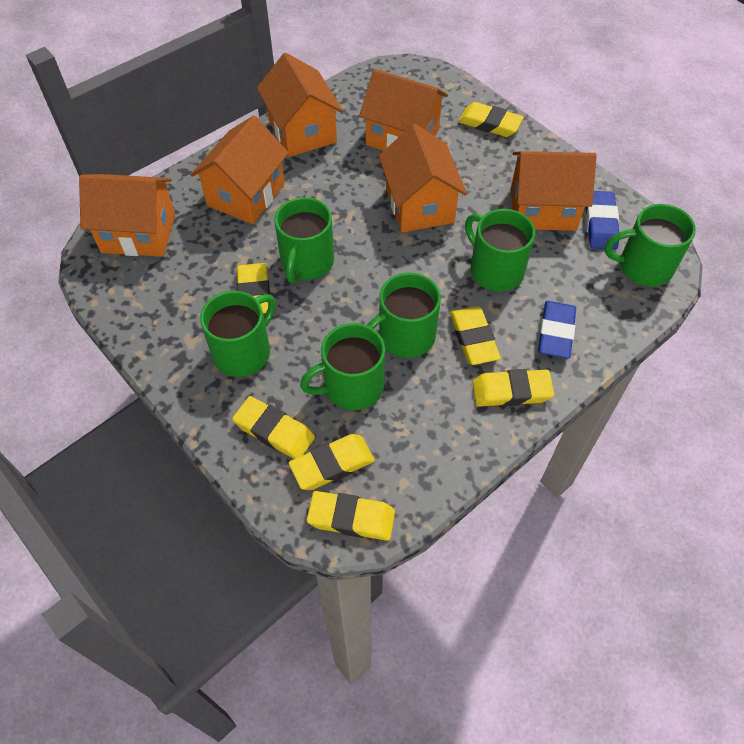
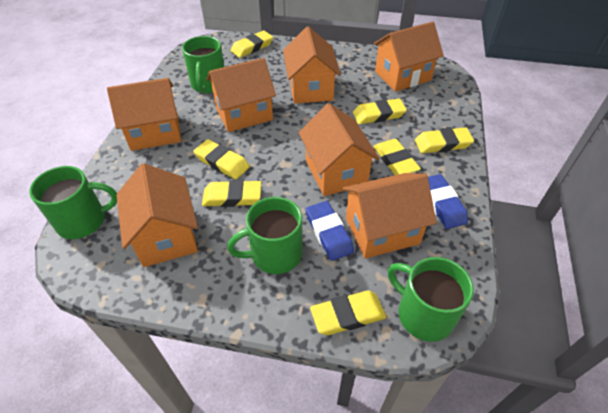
green mug: [200,291,276,377] [274,197,334,283] [300,323,385,410] [367,273,441,358] [465,209,535,292] [605,204,696,287] = 6 -> [29,166,117,239] [182,36,224,93] [227,197,302,274] [388,257,474,342] = 4
orange house: [79,174,175,257] [191,116,289,224] [257,53,343,157] [359,69,448,151] [379,124,467,233] [511,151,597,231] = 6 -> [107,78,181,151] [116,163,198,267] [206,58,276,132] [283,26,341,104] [299,103,380,196] [343,173,437,259] [374,22,444,92] = 7

